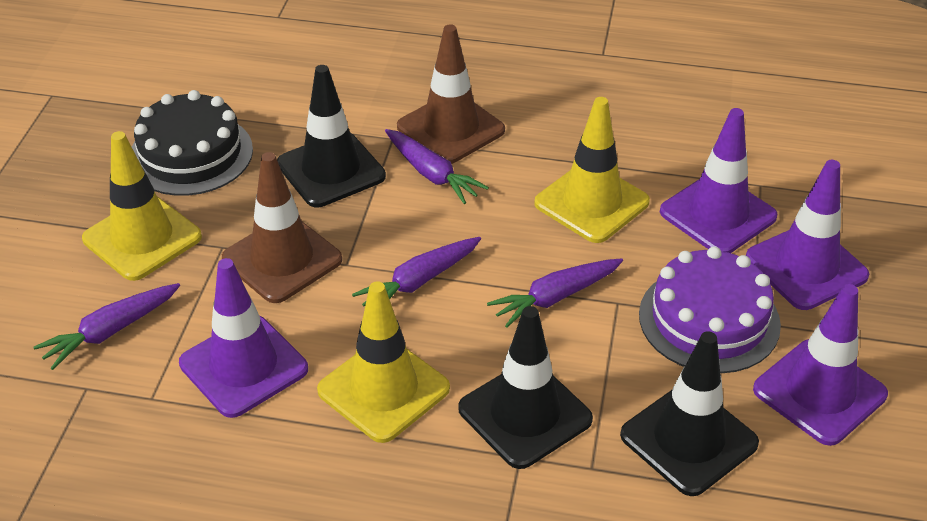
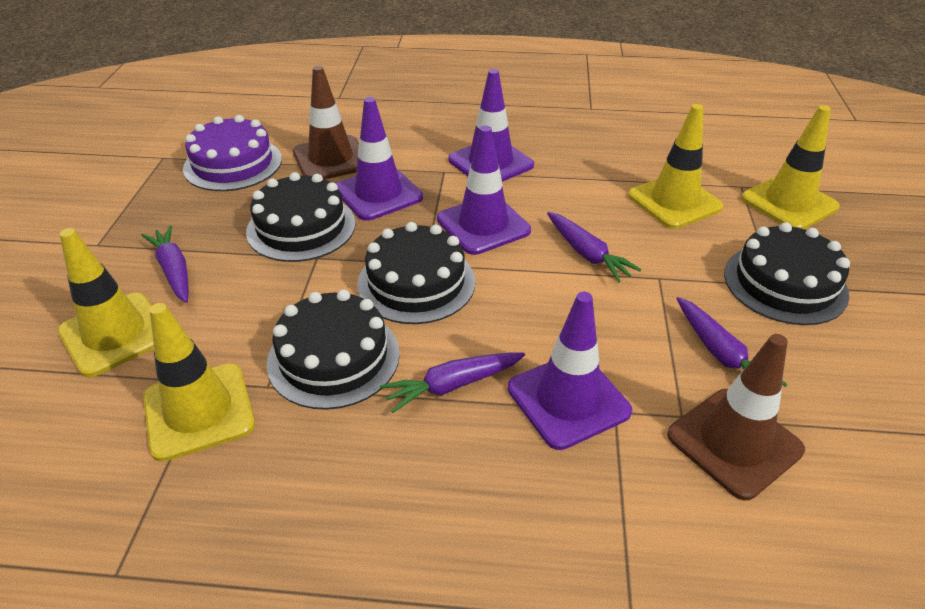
black cake: [132,90,253,196] = 1 -> [246,172,356,262] [266,290,400,410] [357,222,475,324] [724,222,850,325] = 4
black traffic cone: [277,65,386,207] [458,306,593,469] [620,331,759,496] = 3 -> none = 0
yellow traffic cone: [82,131,202,281] [317,281,450,443] [534,97,650,243] = 3 -> [57,228,154,377] [143,303,255,462] [628,104,724,229] [741,105,840,229] = 4

